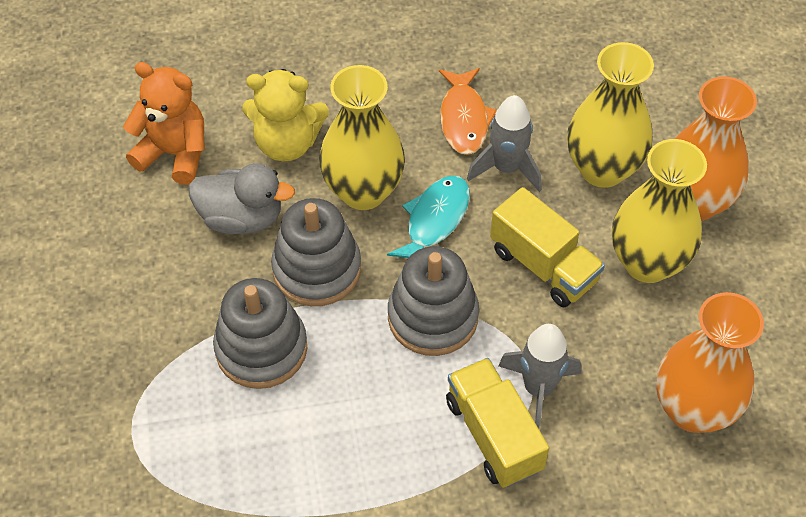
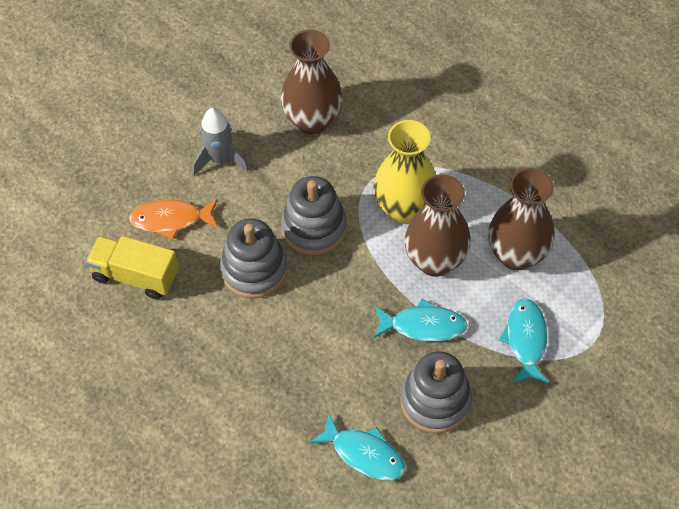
brown vase: none = 0 -> [281,30,343,135] [404,174,471,277] [488,168,555,271] = 3
grey duck: [188,163,295,234] = 1 -> none = 0
grey rocket: [467,95,542,192] [499,324,581,429] = 2 -> [192,108,249,176] = 1
orange teddy bear: [123,62,205,185] = 1 -> none = 0
orange vase: [656,292,764,433] [675,76,757,221] = 2 -> none = 0
turquoise fish: [387,175,470,258] = 1 -> [310,414,406,480] [374,299,468,342] [499,298,549,383] = 3
yellow teddy bear: [242,69,329,161] = 1 -> none = 0
yellow truck: [446,358,549,488] [490,187,605,308] = 2 -> [86,236,179,299] = 1
yellow vase: [319,65,405,210] [567,42,654,188] [612,139,707,283] = 3 -> [374,120,436,223] = 1

